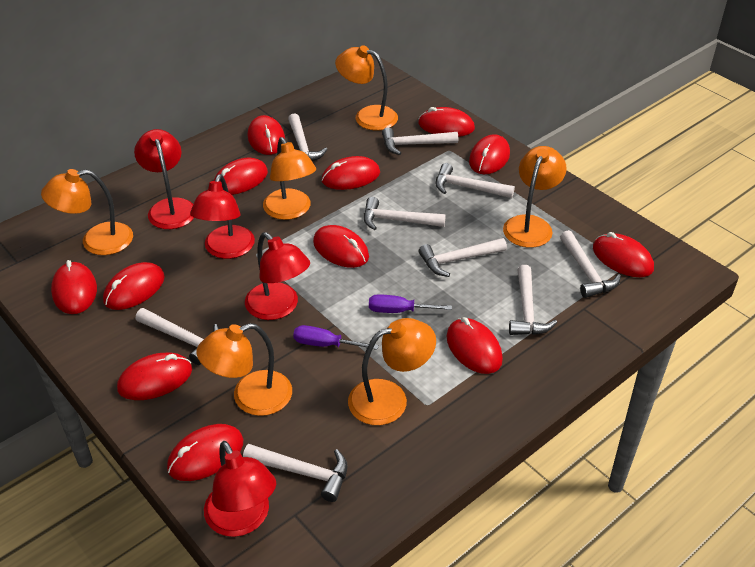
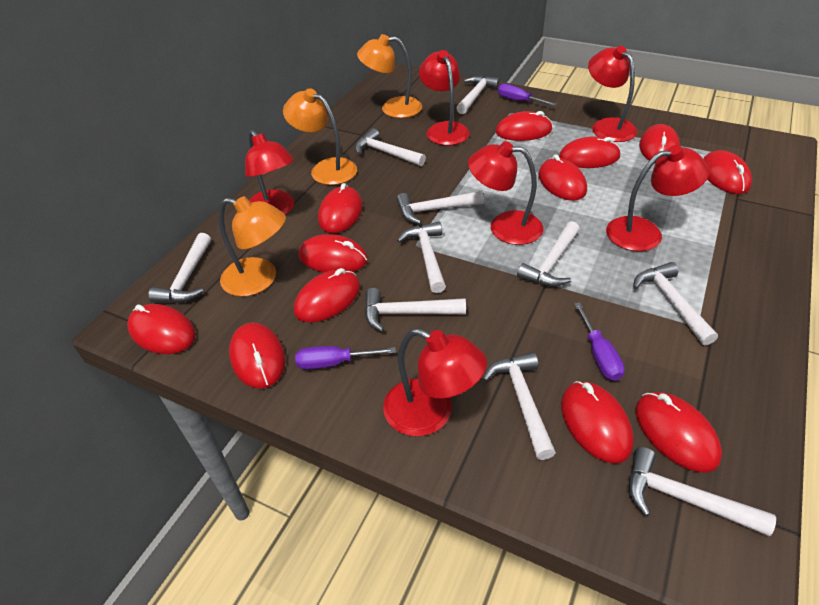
orange lamp: [41,169,133,255] [196,323,292,416] [263,137,316,220] [335,45,398,131] [348,318,436,425] [503,146,567,248] = 6 -> [219,196,286,297] [283,88,357,185] [357,34,422,118] = 3
purple screwdriver: [293,325,379,350] [369,294,452,313] = 2 -> [295,346,396,370] [498,84,556,106] [574,302,625,381] = 3
red lamp: [134,129,194,229] [190,174,255,259] [204,441,276,537] [245,232,310,320] = 4 -> [245,130,294,215] [383,328,487,437] [419,50,470,145] [468,141,543,245] [588,46,637,142] [606,145,710,251] = 6
white hammer: [136,308,219,365] [243,444,348,502] [288,113,328,161] [364,197,446,230] [382,127,458,155] [419,238,507,277] [435,163,515,198] [509,265,557,335] [560,230,621,298] = 9 -> [148,233,211,303] [355,128,426,166] [365,288,466,332] [396,191,484,224] [397,222,446,293] [457,76,500,114] [482,352,556,460] [517,221,580,287] [629,447,776,536] [633,262,718,346] = 10

